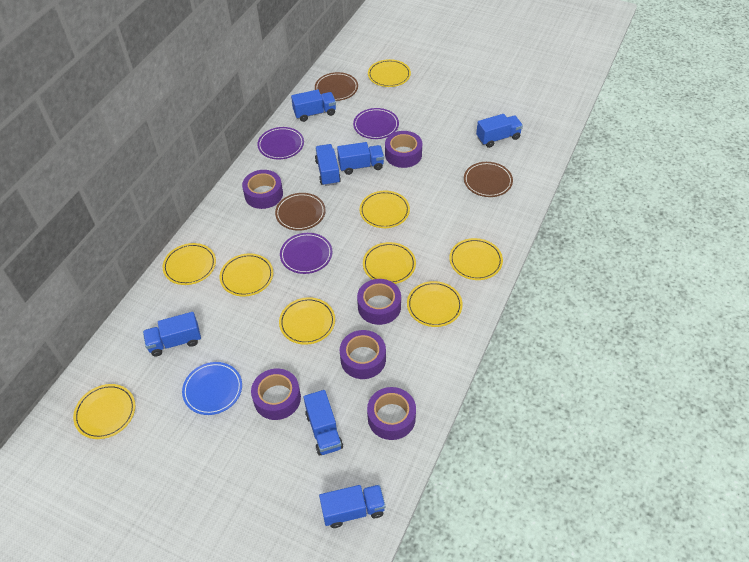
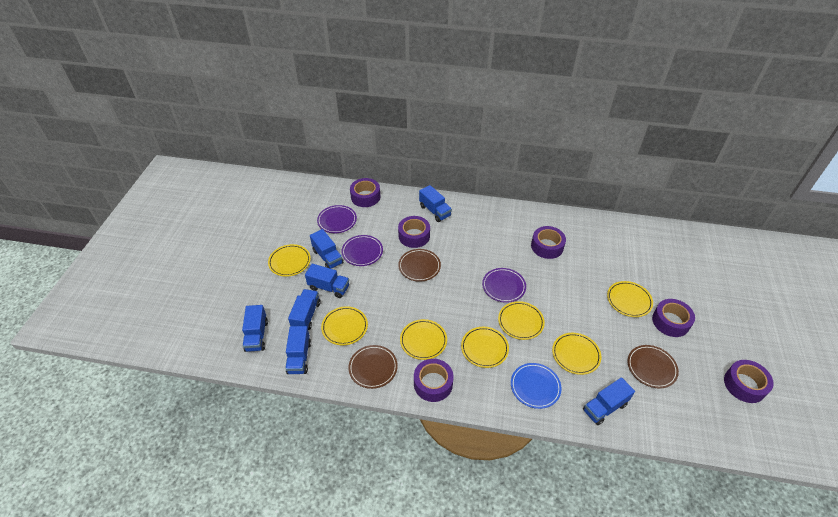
yellow plate: [73,384,135,439] [162,243,216,285] [220,253,273,296] [279,297,335,345] [360,191,410,228] [363,242,416,284] [368,59,411,87] [407,281,463,327] [449,238,503,280] = 9 -> [268,244,311,277] [321,306,368,345] [400,319,447,360] [461,327,509,368] [498,301,545,340] [552,333,601,375] [607,281,653,317] = 7

